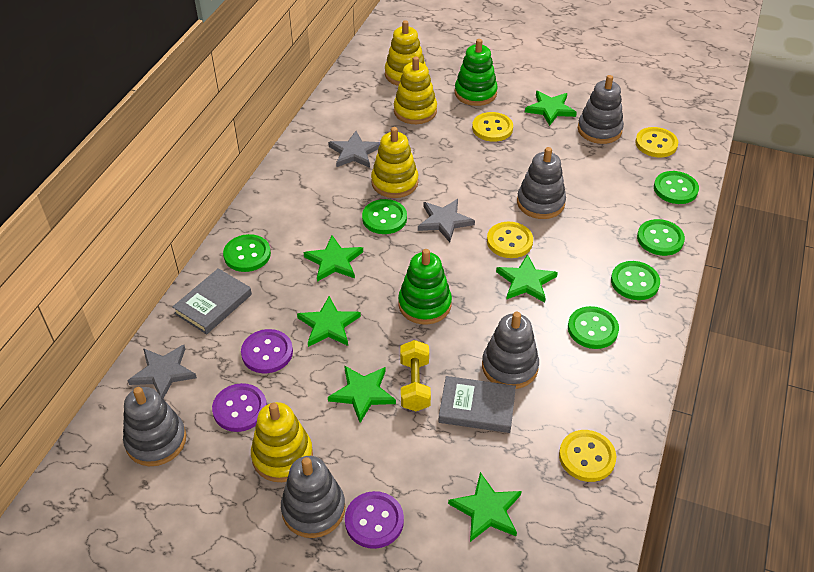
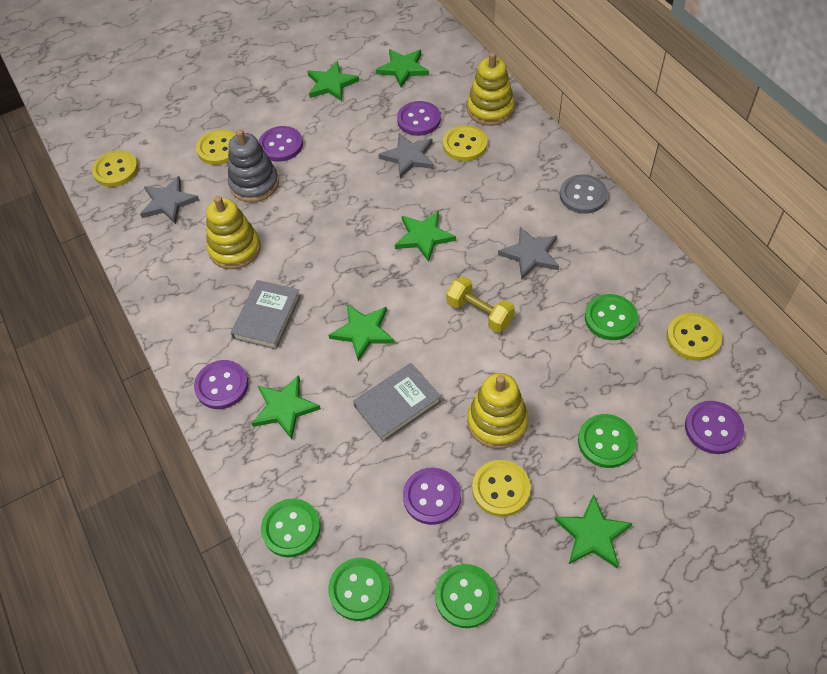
green button: [223,234,271,272] [362,199,407,234] [568,306,619,349] [611,261,660,300] [637,219,685,256] [654,171,699,204] = 6 -> [261,498,321,557] [328,558,390,621] [435,564,497,628] [578,414,636,468] [585,294,638,340] = 5
green stacking toy: [398,249,452,325] [455,39,498,106] = 2 -> none = 0
grey button: none = 0 -> [560,174,608,214] = 1
grey stacking toy: [123,387,186,466] [281,456,345,538] [482,312,539,389] [517,147,566,219] [578,75,624,144] = 5 -> [228,129,279,202] = 1
purple button: [212,383,267,432] [241,329,293,373] [345,491,404,549] = 3 -> [194,360,248,409] [258,126,303,162] [397,101,441,136] [403,468,461,525] [685,401,744,454] = 5
yellow button: [472,112,513,142] [487,222,533,258] [559,430,616,482] [635,127,678,158] = 4 -> [92,150,138,187] [196,129,236,165] [443,125,487,161] [472,460,531,517] [667,313,722,361] = 5
yellow stacking toy: [251,402,313,482] [371,127,418,198] [385,20,426,86] [394,56,437,124] = 4 -> [206,196,261,269] [467,52,515,126] [467,373,529,449] = 3

